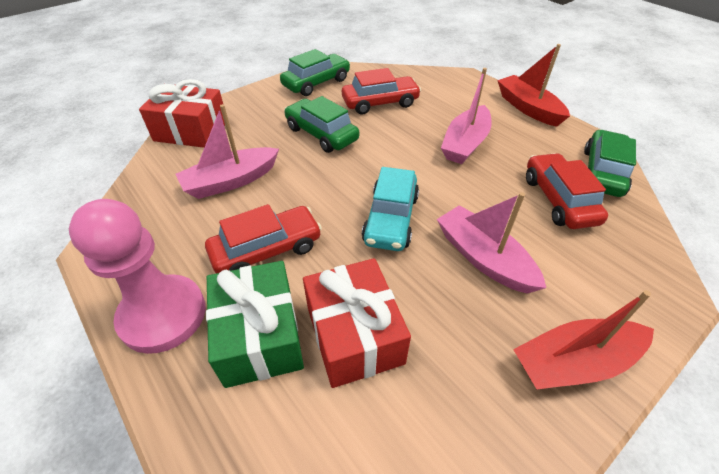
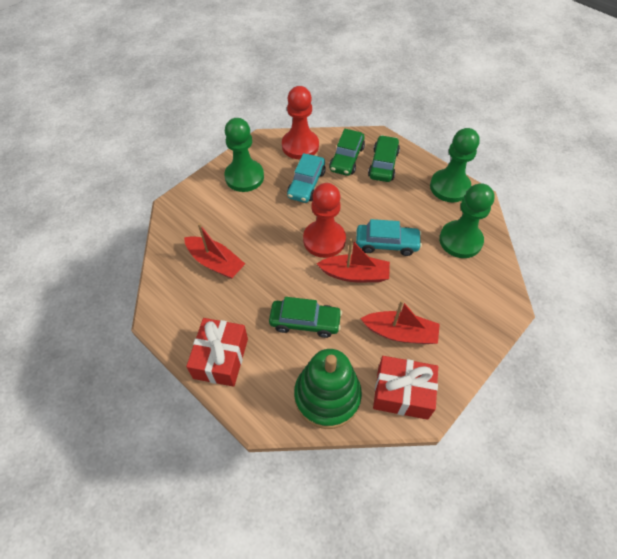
green gift: [206,261,304,388] = 1 -> none = 0
green pawn: none = 0 -> [224,118,264,192] [430,128,480,202] [439,183,495,258] = 3
green stacking toy: none = 0 -> [294,349,362,429] = 1
pink boat: [176,104,279,199] [437,192,546,294] [441,68,492,164] = 3 -> none = 0
pink pawn: [69,199,206,354] = 1 -> none = 0
red boat: [497,44,570,127] [513,290,654,389] = 2 -> [184,223,245,279] [317,238,390,282] [360,300,440,344] = 3
red car: [205,204,322,274] [342,68,421,115] [526,153,608,229] = 3 -> none = 0
red pawn: none = 0 -> [282,86,319,159] [303,183,346,258] = 2
turquoise car: [362,167,419,251] = 1 -> [287,153,326,203] [356,219,422,256] = 2

